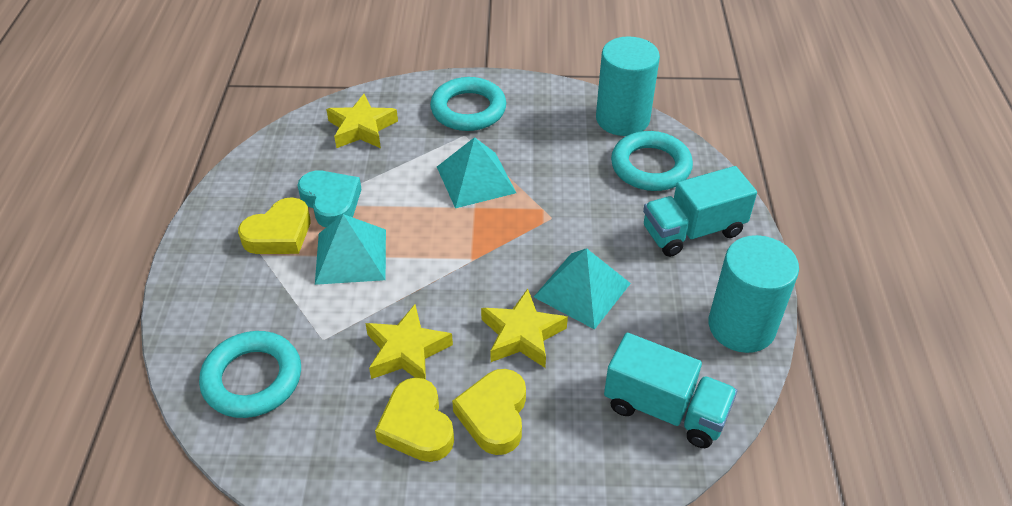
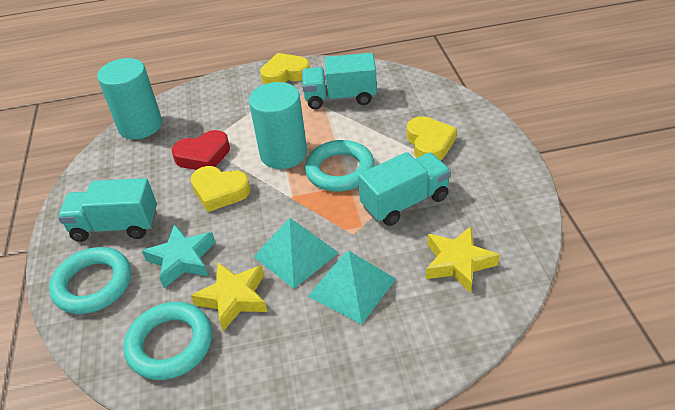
red heart: none = 0 -> [172,130,230,170] = 1
turquoise heart: [297,171,362,227] = 1 -> none = 0
turquoise pyramid: [315,214,386,285] [437,137,516,208] [534,248,631,330] = 3 -> [253,218,339,289] [308,251,396,324] = 2
turquoise star: none = 0 -> [142,224,215,288] = 1
turquoise truck: [604,333,737,448] [643,166,757,257] = 2 -> [58,178,157,242] [302,53,377,109] [358,152,451,226] = 3
yellow star: [326,94,398,148] [365,304,453,379] [481,289,568,368] = 3 -> [191,263,268,332] [426,226,500,293] = 2

